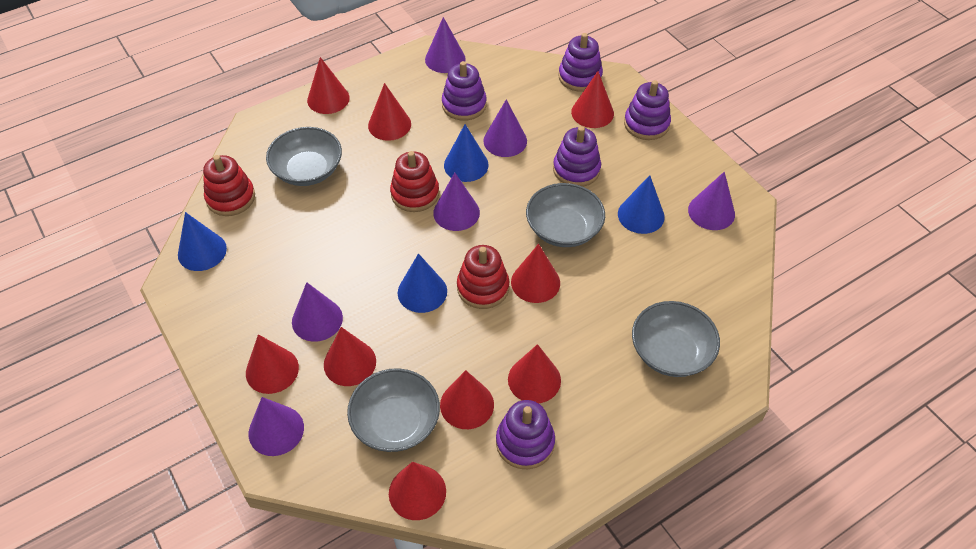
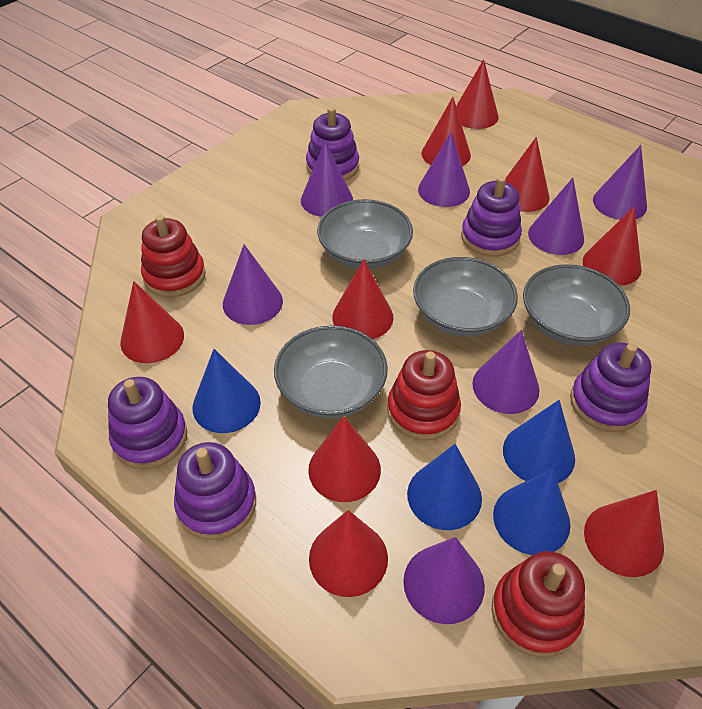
purple cone: [249,397,304,456] [292,282,343,342] [425,17,466,73] [433,173,480,231] [483,99,527,157] [688,172,735,230] = 6 -> [223,244,283,325] [301,142,353,217] [403,537,485,624] [418,133,470,207] [472,330,540,414] [528,178,584,255] [593,145,647,220] = 7

